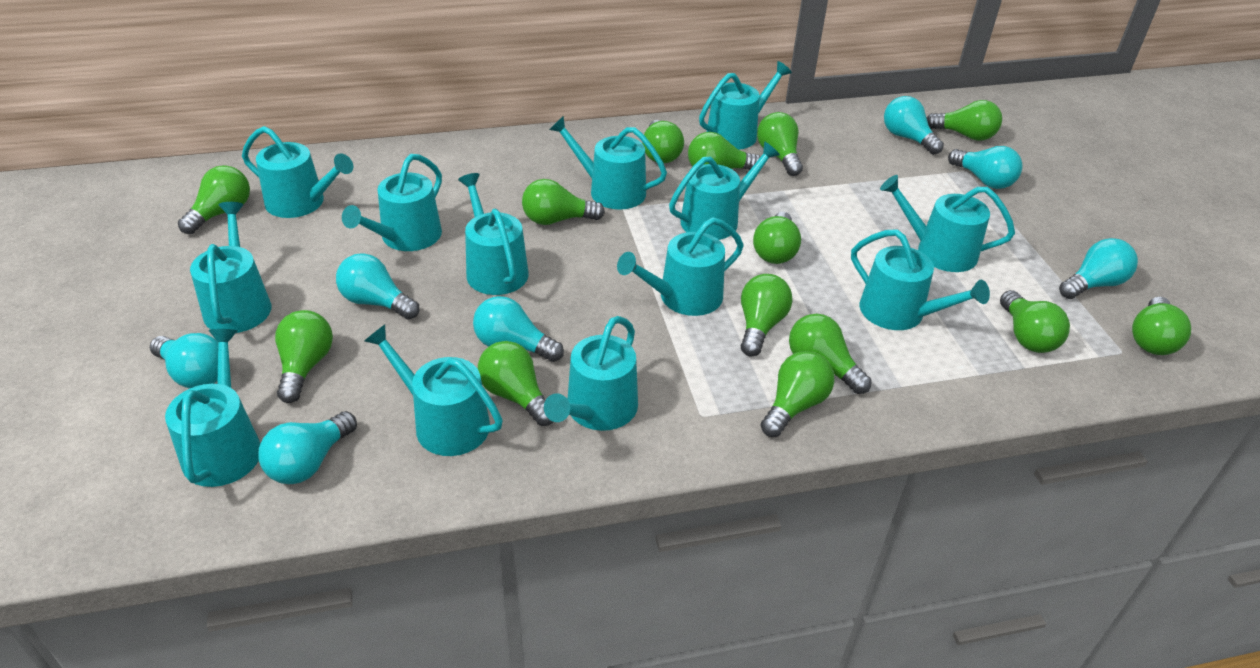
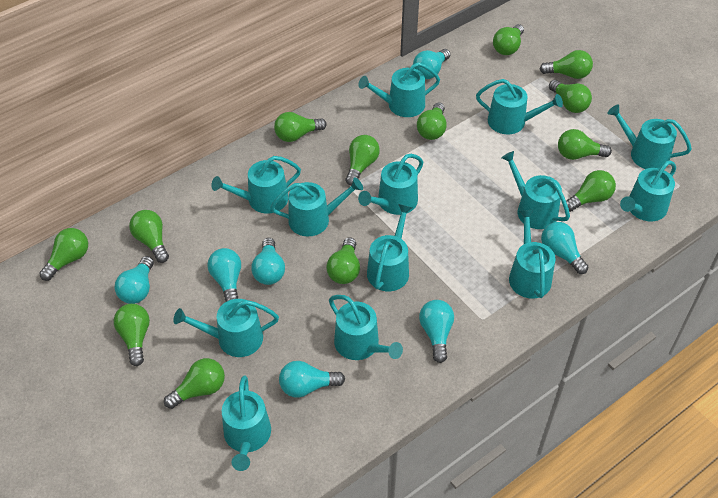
green light bulb: [178,165,250,234] [275,310,333,403] [478,341,553,426] [522,179,605,225] [642,120,684,163] [688,132,760,170] [741,274,792,357] [753,212,801,264] [757,112,803,176] [760,351,835,437] [789,313,872,394] [927,100,1002,141] [1000,290,1070,353] [1132,297,1191,355] = 14 -> [39,228,88,281] [114,304,150,366] [129,210,169,263] [164,358,225,409] [274,112,327,142] [326,237,360,284] [346,135,380,186] [417,103,447,140] [493,24,524,55] [540,50,593,79] [549,80,592,113] [558,129,612,160] [566,170,616,212] = 13

